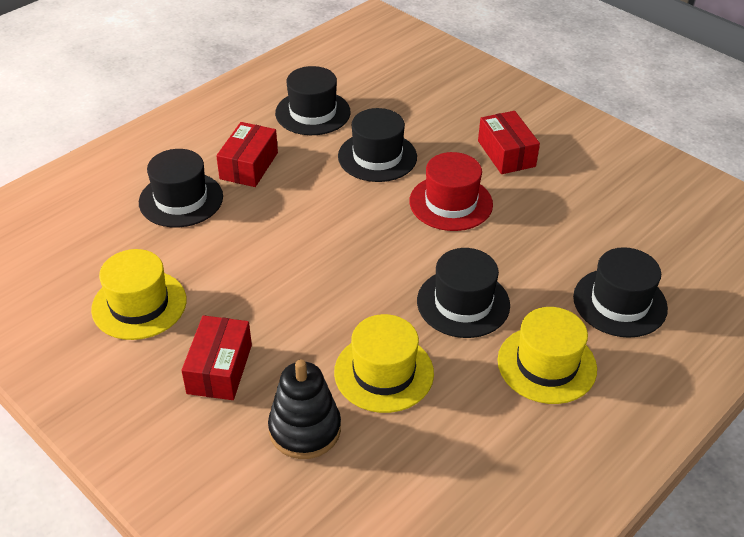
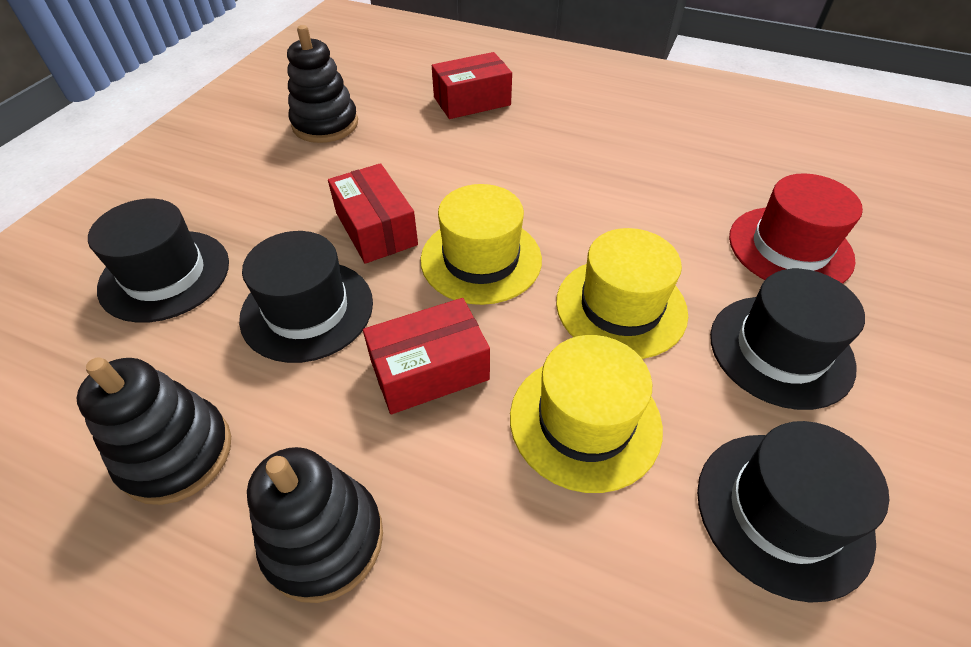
black hat: [139,149,223,227] [275,66,351,135] [338,108,417,182] [417,248,510,338] [573,247,668,338] = 5 -> [88,199,229,323] [239,231,373,363] [697,421,889,603] [710,269,865,410] = 4
black stacking toy: [268,360,341,459] = 1 -> [77,358,231,505] [247,447,383,603] [287,25,358,143] = 3

